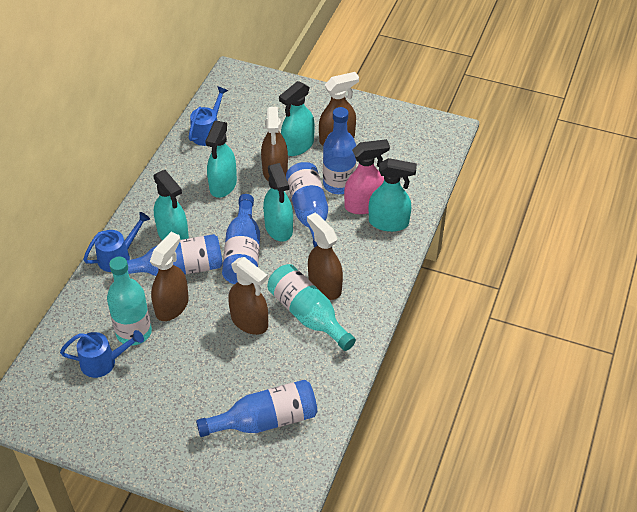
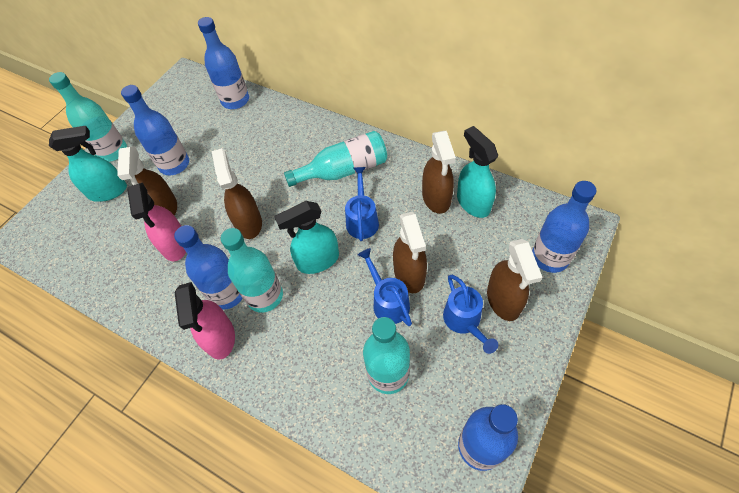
pink spray bottle: [344,139,390,214] = 1 -> [127,183,186,262] [175,282,235,360] = 2
turquoise bottle: [107,257,152,345] [267,264,356,351] = 2 -> [49,72,127,162] [221,228,283,313] [284,131,387,187] [363,317,410,394] = 4
turquoise spray bottle: [153,170,189,241] [205,120,237,198] [263,163,293,242] [279,81,315,156] [369,158,417,232] = 5 -> [49,126,127,202] [274,201,339,274] [457,126,498,218] = 3

